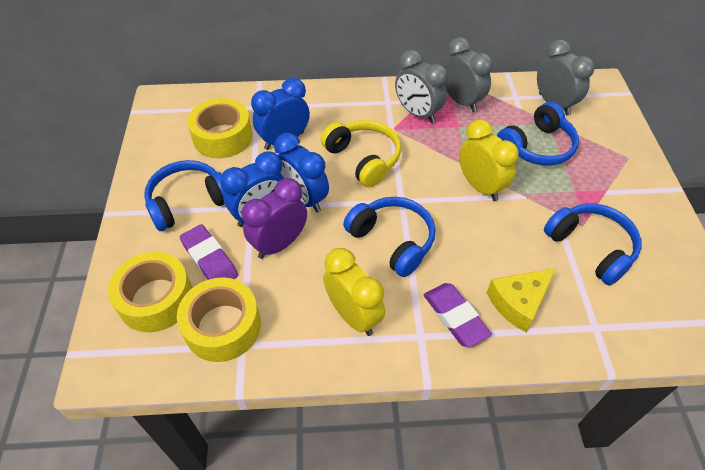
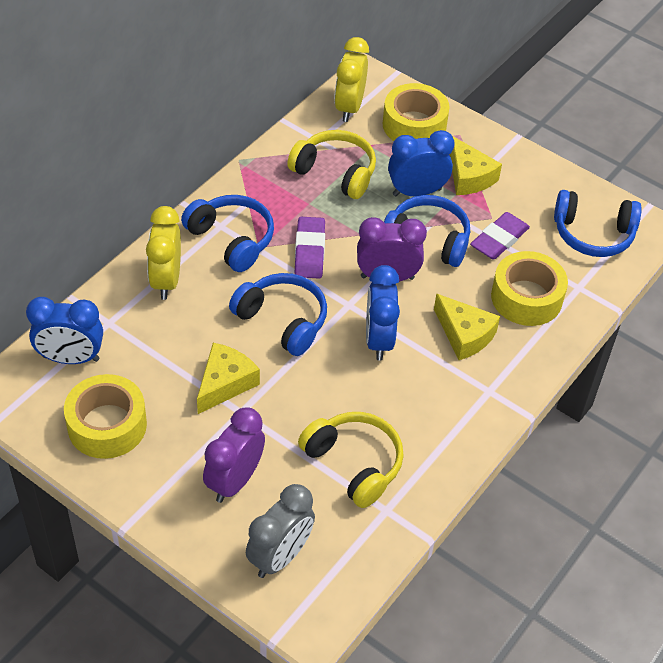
grey clock: [395,50,448,123] [443,37,493,112] [537,39,595,116] = 3 -> [246,484,315,578] = 1
purple clock: [242,178,307,259] = 1 -> [203,408,265,503] [357,217,427,282] = 2
yellow cheese: [487,268,556,332] = 1 -> [197,343,260,414] [434,294,500,360] [450,136,502,195] = 3
yellow headphones: [321,120,401,187] = 1 -> [287,130,376,199] [298,412,404,508] = 2

